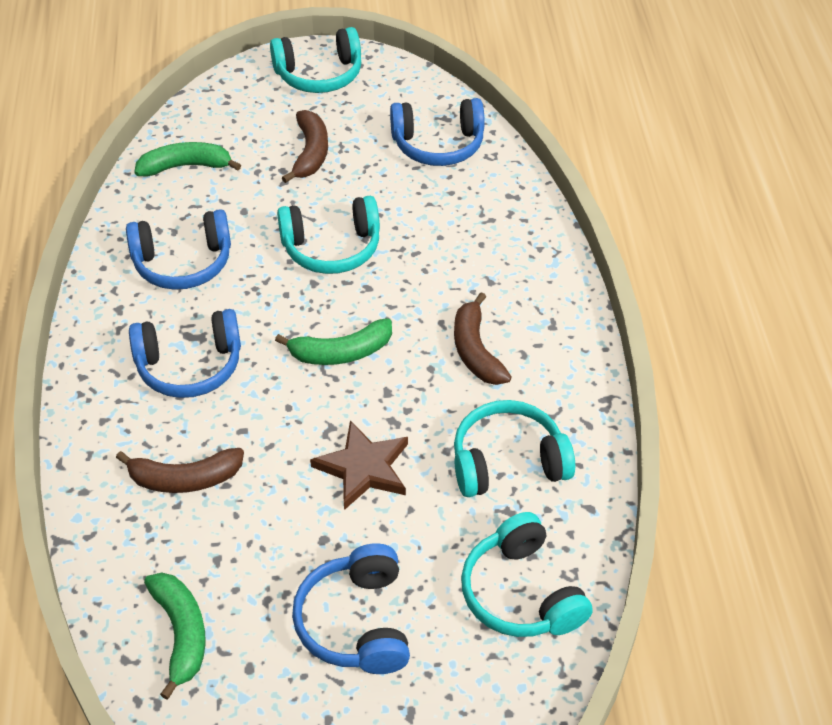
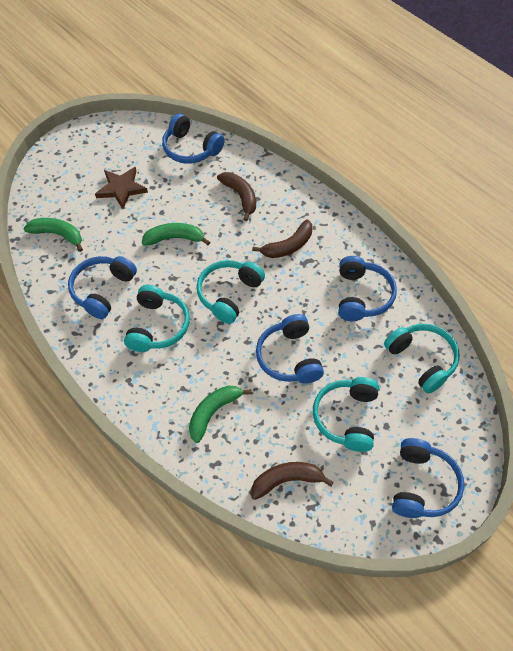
blue headphones: [126,209,231,290] [129,309,241,398] [292,543,410,674] [390,98,485,166] = 4 -> [68,256,137,319] [162,113,225,164] [256,314,324,383] [338,256,397,321] [392,438,464,518] = 5

